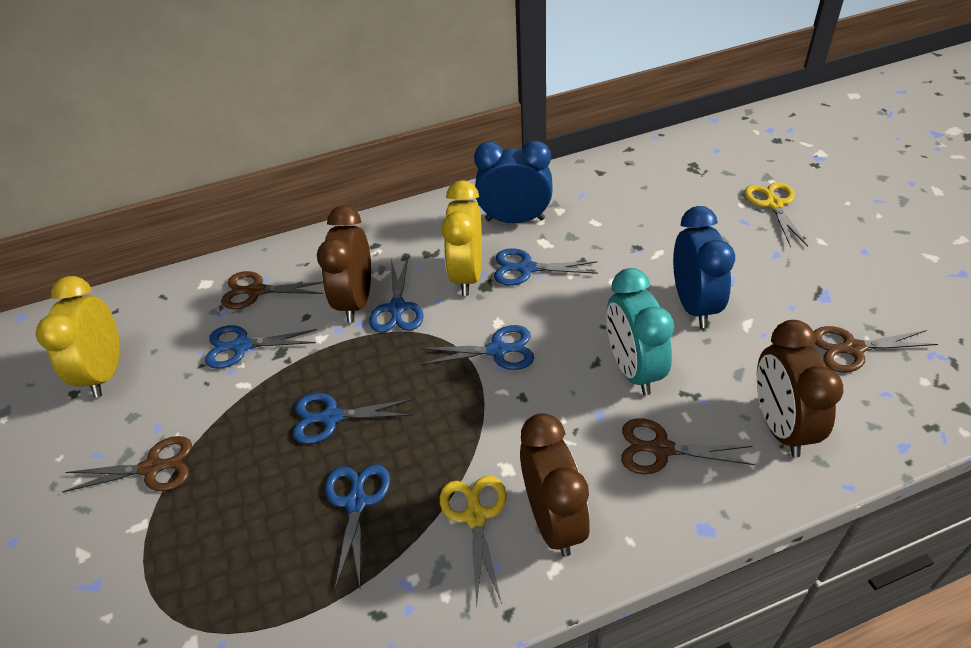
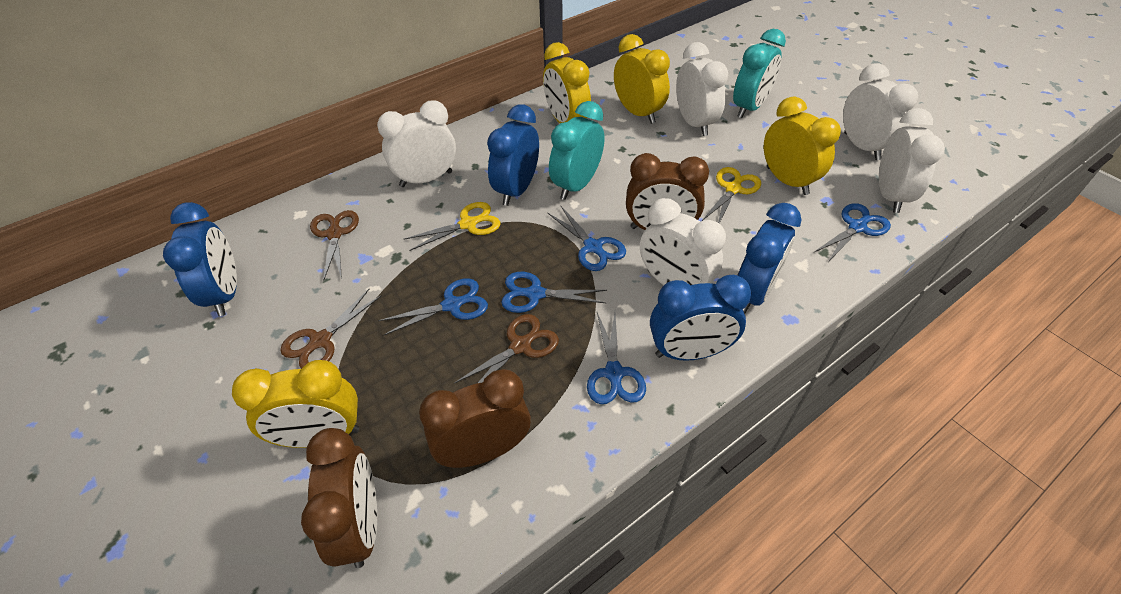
blue clock: [474,140,552,223] [673,206,735,328] = 2 -> [163,202,237,316] [487,104,539,206] [650,275,751,361] [737,203,801,313] = 4
blue scissors: [205,325,317,369] [293,393,413,444] [325,464,390,590] [369,257,424,333] [420,325,534,370] [494,248,598,286] = 6 -> [378,278,488,336] [501,272,607,313] [548,206,626,271] [587,312,646,404] [813,203,891,262] = 5
brown scissors: [62,436,192,493] [221,271,323,309] [621,418,755,474] [814,326,938,373] = 4 -> [280,289,382,369] [310,210,359,282] [454,314,559,383] = 3
turquoise clock: [607,268,674,395] = 1 -> [549,101,604,200] [733,29,786,118] = 2
white clock: none = 0 -> [377,100,456,187] [640,198,726,285] [676,42,728,136] [843,63,918,160] [879,108,945,213] = 5
yellow clock: [35,276,120,398] [442,180,482,296] = 2 -> [232,360,359,448] [543,42,591,123] [614,34,670,124] [764,97,841,195] = 4

